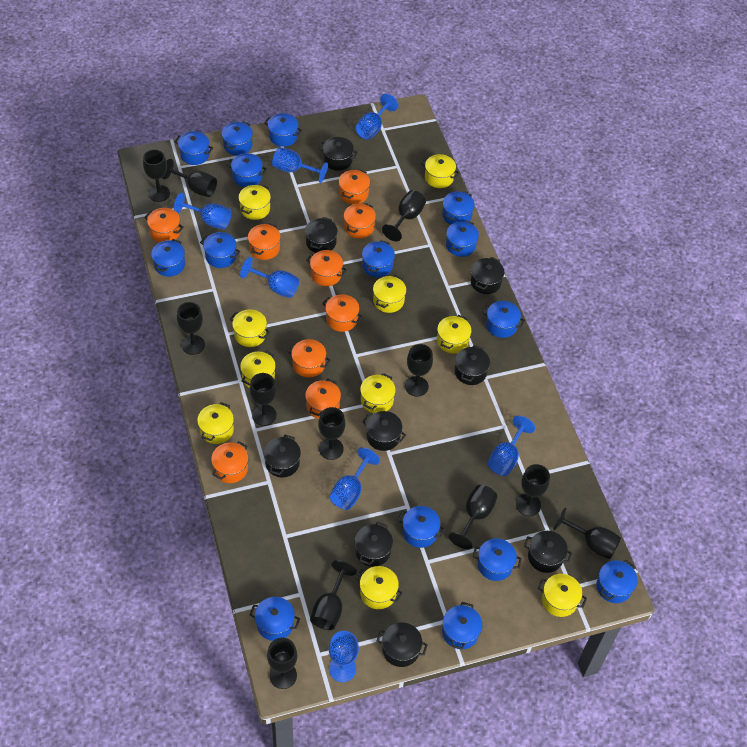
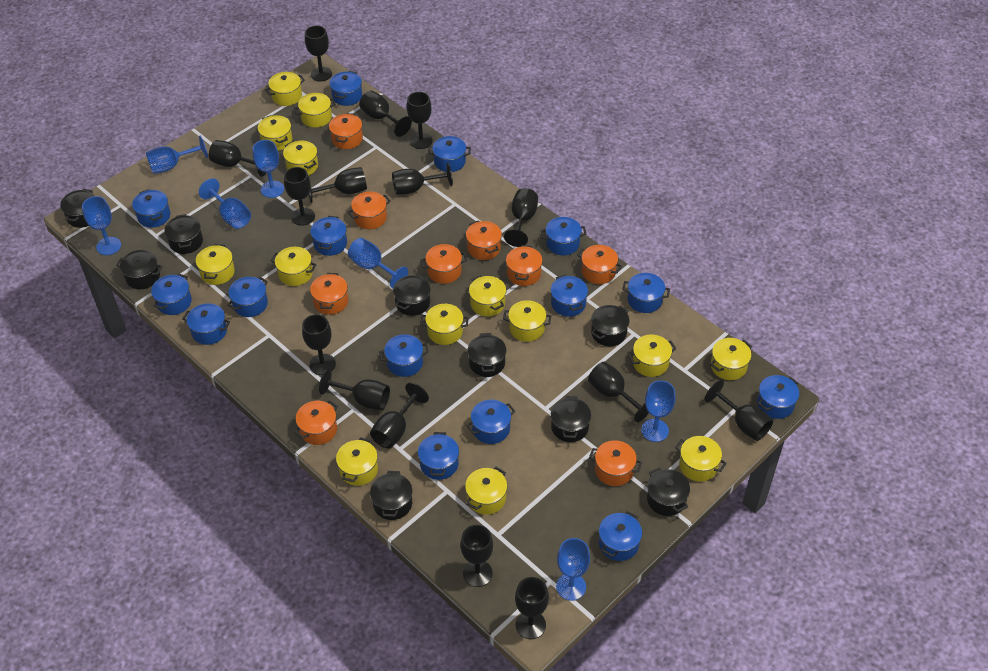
black goblet: [143,149,170,202] [162,159,217,197] [177,302,205,355] [250,373,277,426] [267,638,297,689] [310,560,357,630] [318,407,345,460] [382,190,426,241] [405,344,433,397] [449,485,498,549] [516,464,550,516] [554,507,621,559] = 12 -> [209,140,267,177] [284,167,315,226] [302,314,336,375] [305,25,332,82] [309,167,367,203] [319,368,390,411] [359,91,412,137] [370,383,429,448] [392,163,453,195] [407,92,433,149] [460,525,493,587] [504,188,538,247] [515,577,549,639] [588,362,649,422] [705,380,773,441] = 15
yellow pot: [197,402,234,444] [230,309,270,347] [239,184,271,220] [240,351,276,388] [356,566,403,609] [360,373,396,413] [373,275,406,313] [421,154,460,188] [437,315,472,354] [538,574,587,617] = 10 -> [196,244,235,285] [258,115,292,151] [265,72,305,106] [271,247,317,286] [283,141,318,176] [294,93,336,128] [336,437,378,486] [420,304,469,345] [465,467,507,515] [469,275,506,317] [503,300,551,342] [628,334,676,377] [675,436,727,482] [710,338,752,380] = 14

